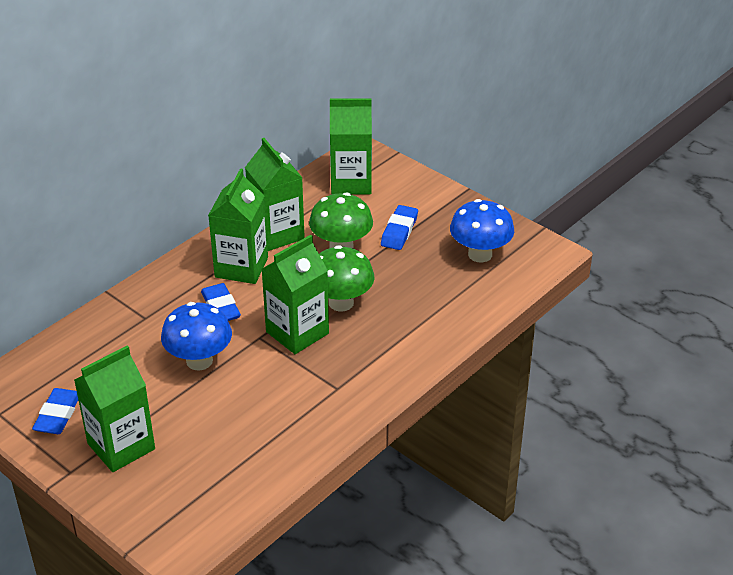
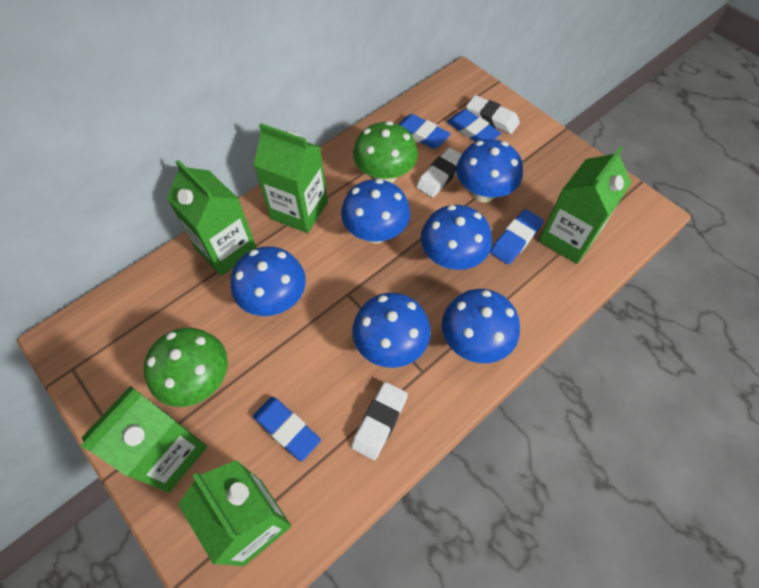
blue eraser: [32,388,78,434] [201,283,241,321] [381,205,418,250] = 3 -> [253,397,321,461] [398,114,451,149] [447,109,501,142] [490,209,544,265] = 4
blue mushroom: [161,302,232,371] [450,199,514,263] = 2 -> [231,246,306,316] [341,179,410,244] [352,293,431,368] [421,205,492,270] [442,289,520,363] [456,139,523,202] = 6
white eraser: none = 0 -> [351,382,408,460] [416,148,462,197] [466,95,520,134] = 3

